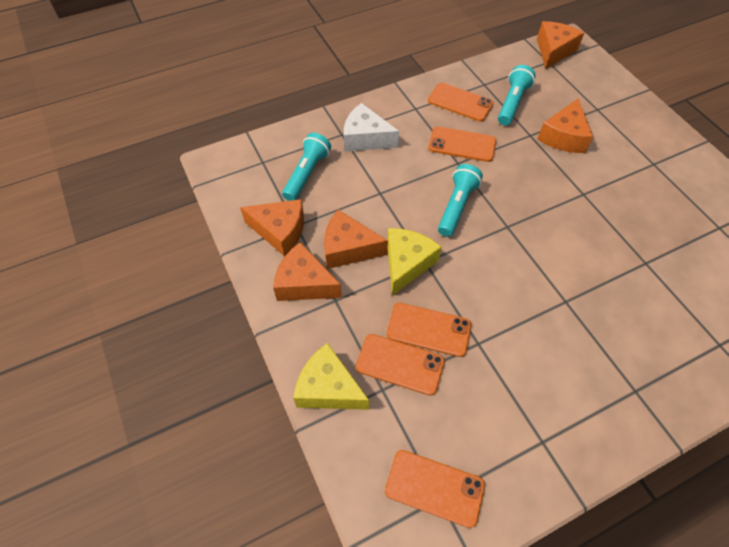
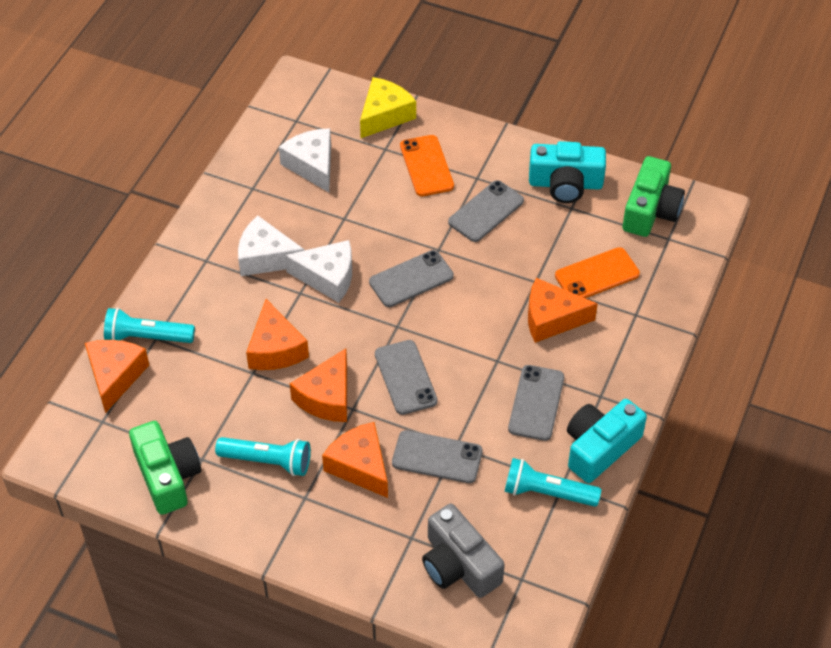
green camera: none = 0 -> [129,421,201,515] [623,156,685,237] = 2
grey camera: none = 0 -> [422,504,505,598] = 1
grey phone: none = 0 -> [369,250,454,307] [375,340,438,415] [392,430,483,483] [448,180,524,242] [508,365,564,441] = 5
orange phone: [356,334,445,396] [385,450,485,528] [386,303,472,357] [428,83,494,122] [428,126,496,162] = 5 -> [400,135,454,196] [555,247,640,298] = 2
turquoise camera: none = 0 -> [529,141,606,203] [567,399,647,483] = 2
white cheese: [344,103,399,152] = 1 -> [238,215,305,276] [279,128,331,192] [285,240,352,303] = 3
yellow cheese: [293,343,369,410] [387,228,442,296] = 2 -> [360,77,416,138] = 1

